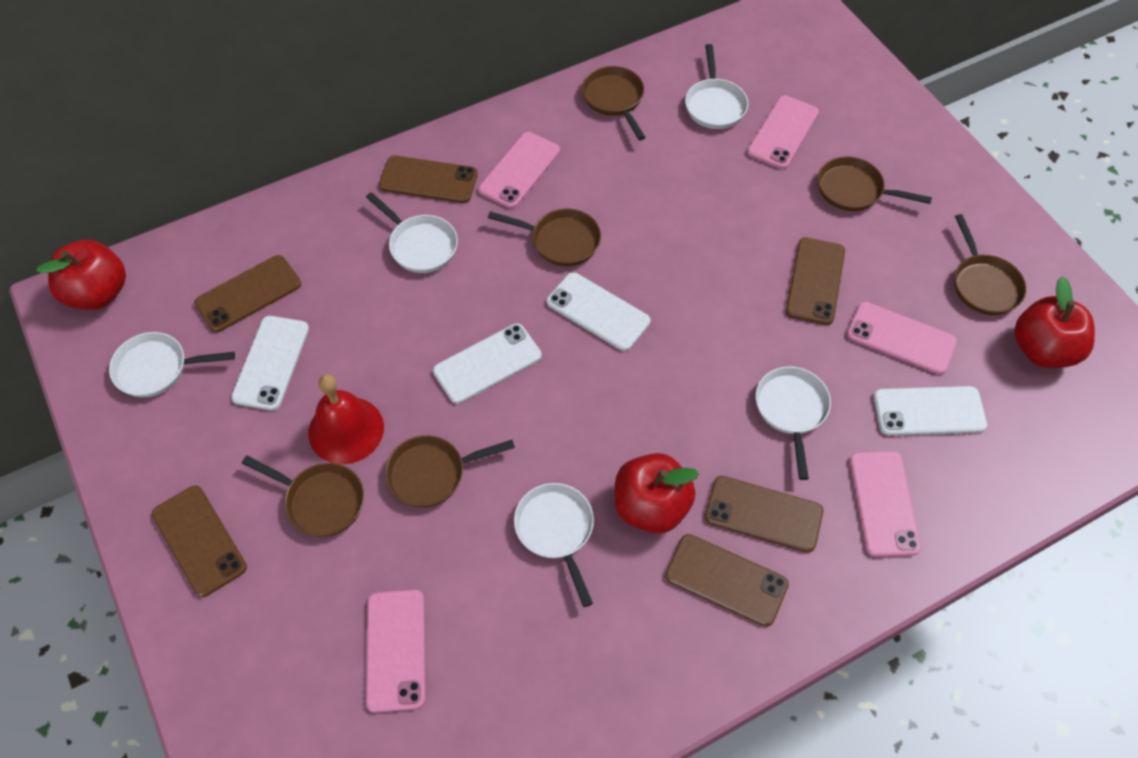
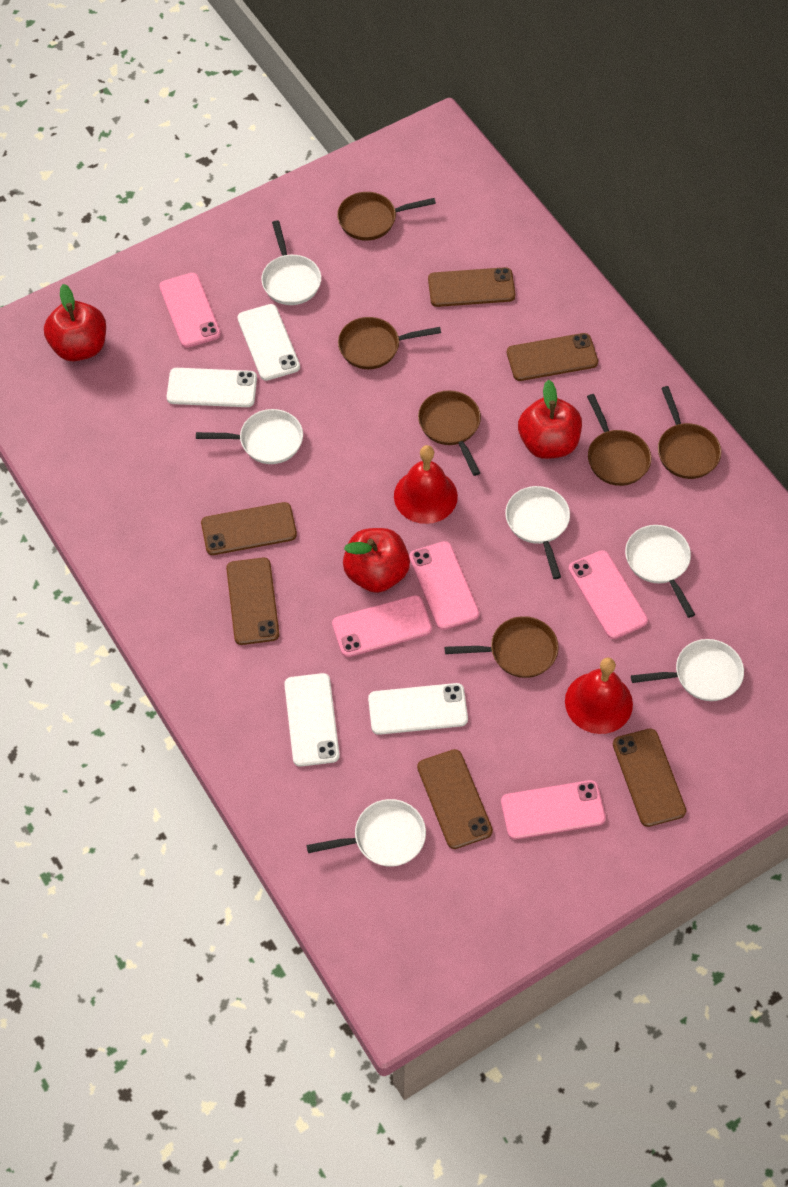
red bell: [308,374,384,464] = 1 -> [394,445,458,524] [565,658,633,734] = 2
white pan: [109,332,235,397] [366,192,458,273] [514,483,594,607] [685,44,748,129] [756,366,831,480] = 5 -> [196,409,303,464] [261,220,321,305] [307,799,426,867] [505,486,570,579] [625,525,695,618] [631,639,744,701] = 6

